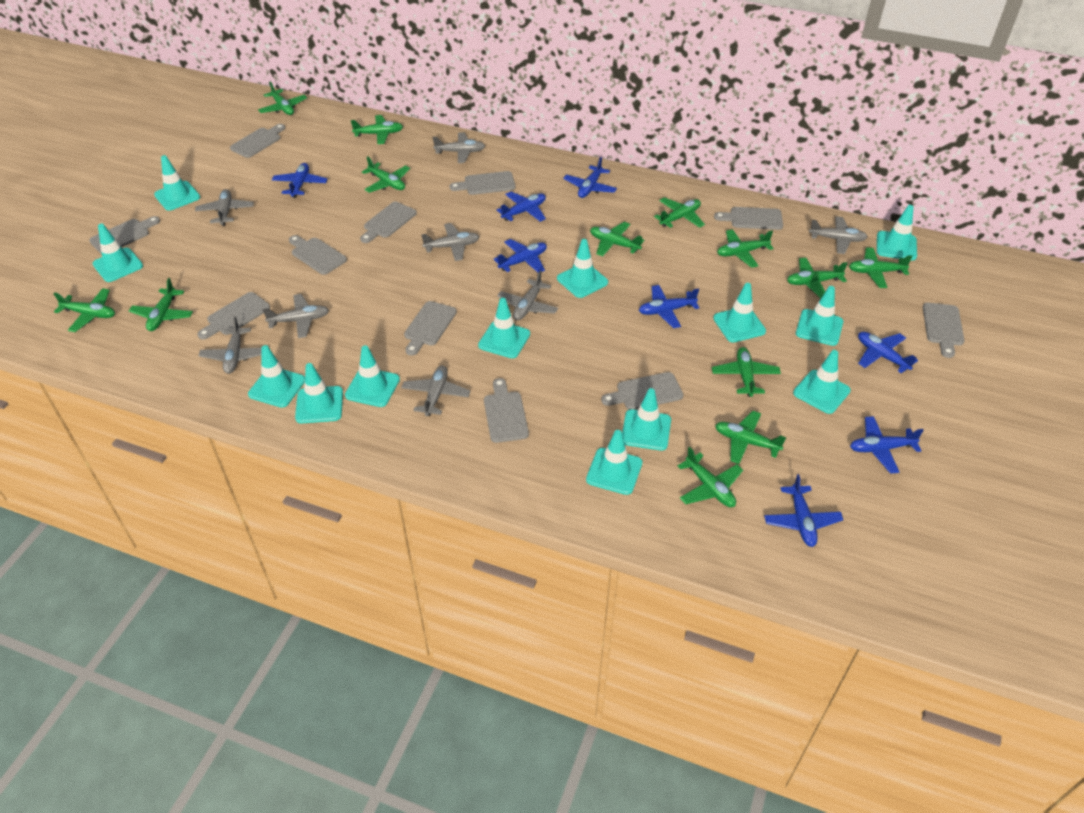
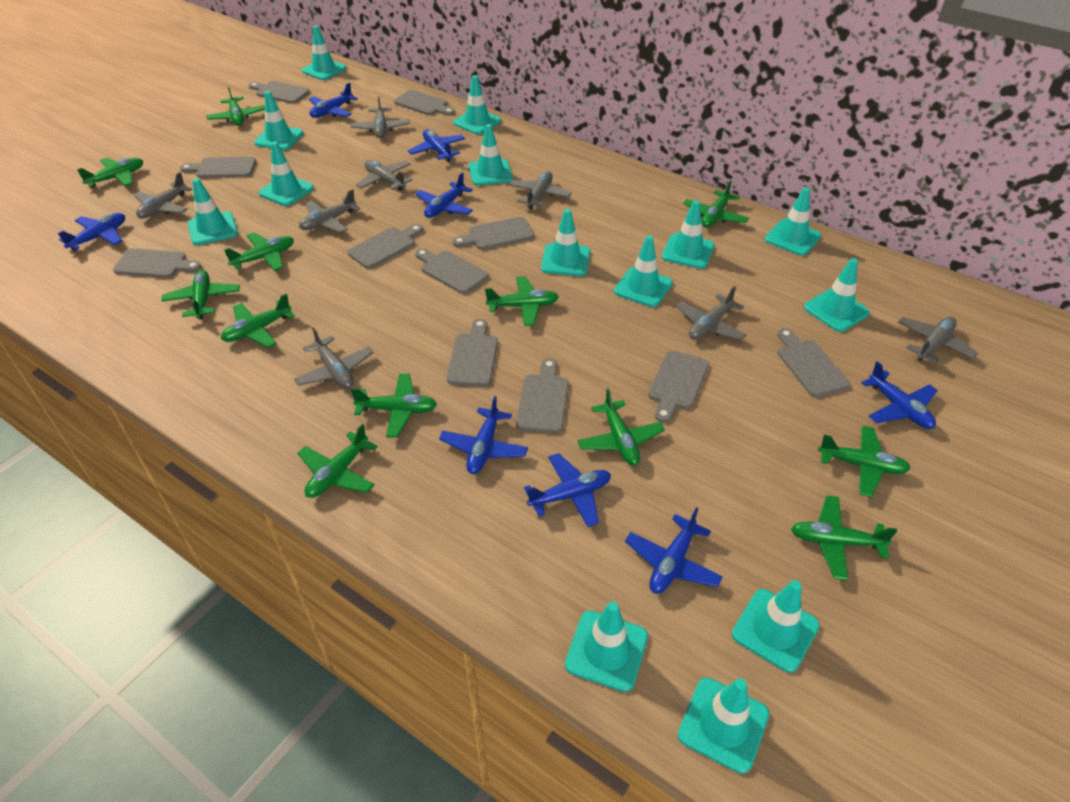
green plane: [53,288,115,332] [129,278,193,331] [258,81,307,115] [351,115,403,144] [362,156,410,193] [590,222,644,257] [654,197,705,228] [678,447,743,507] [712,347,781,397] [715,411,786,464] [717,229,774,268] [787,258,848,298] [849,248,913,288] = 13 -> [77,158,143,188] [161,270,240,320] [206,86,265,125] [221,293,295,348] [224,233,294,271] [297,423,378,498] [351,374,437,438] [485,276,559,326] [578,388,665,466] [683,180,749,227] [791,496,897,580] [818,426,911,497] = 12
turquoise traffic cone: [92,224,143,282] [154,155,200,211] [248,345,305,408] [295,363,343,423] [345,345,400,407] [478,298,530,358] [557,239,608,298] [586,430,642,495] [622,388,671,451] [713,283,766,342] [793,350,851,414] [796,286,843,346] [877,205,917,261] = 13 -> [188,178,238,245] [254,91,303,150] [259,142,314,206] [302,25,346,80] [453,75,501,134] [469,124,513,186] [541,209,590,276] [565,601,648,692] [614,236,673,307] [662,200,714,269] [678,677,769,774] [732,580,820,673] [765,187,821,256] [804,258,870,332] = 14

